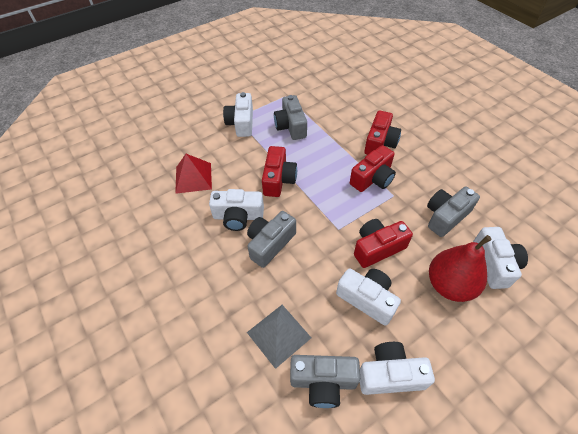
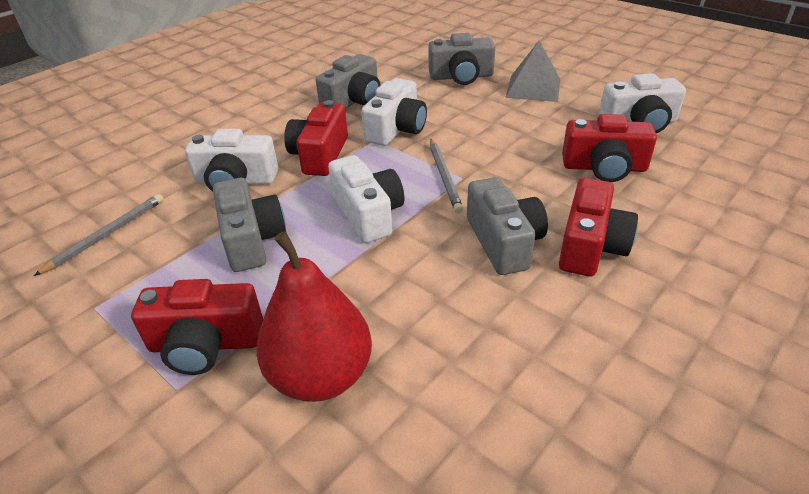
grey pencil: none = 0 -> [34,194,164,276] [430,139,463,213] = 2
red pyramid: [175,154,212,194] = 1 -> none = 0
white camera: [209,189,264,231] [223,92,253,137] [336,268,401,326] [360,342,435,395] [473,227,528,289] = 5 -> [185,129,278,191] [328,155,404,243] [361,78,427,146] [599,73,686,133] = 4

